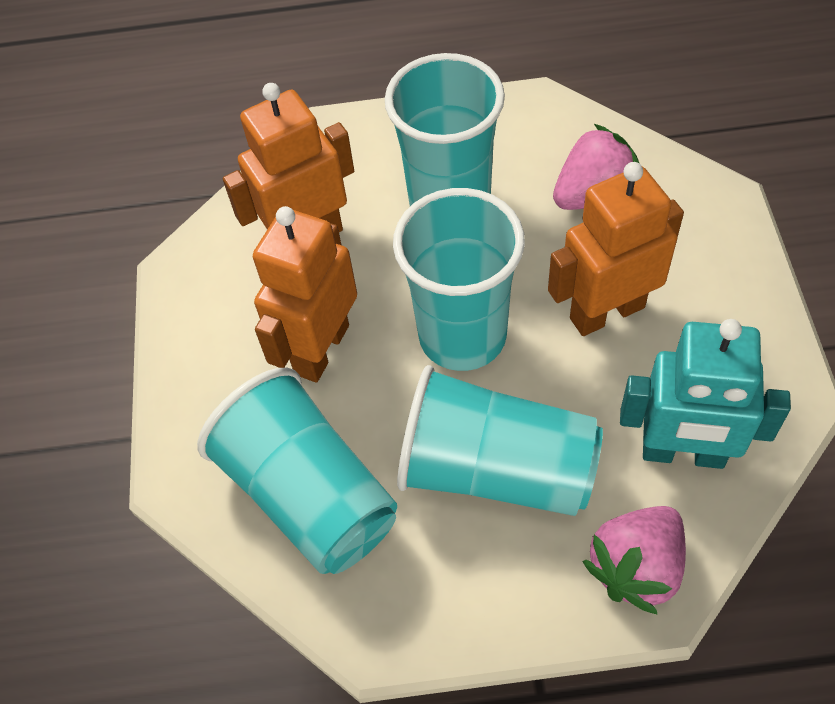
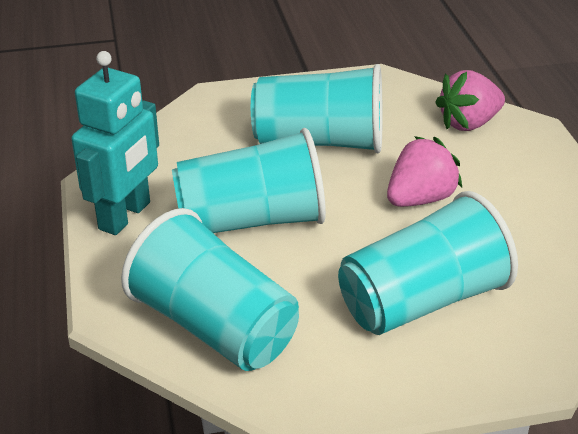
orange robot: [223,83,354,232] [253,206,357,382] [548,162,684,336] = 3 -> none = 0

